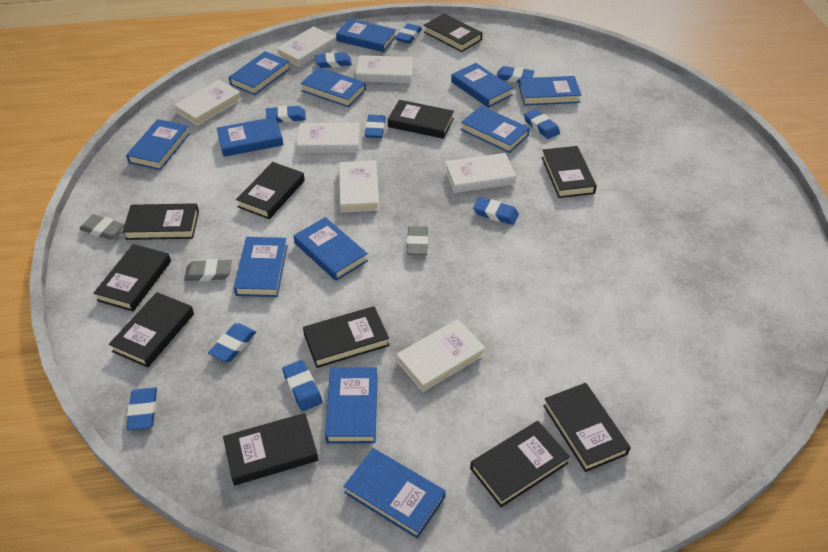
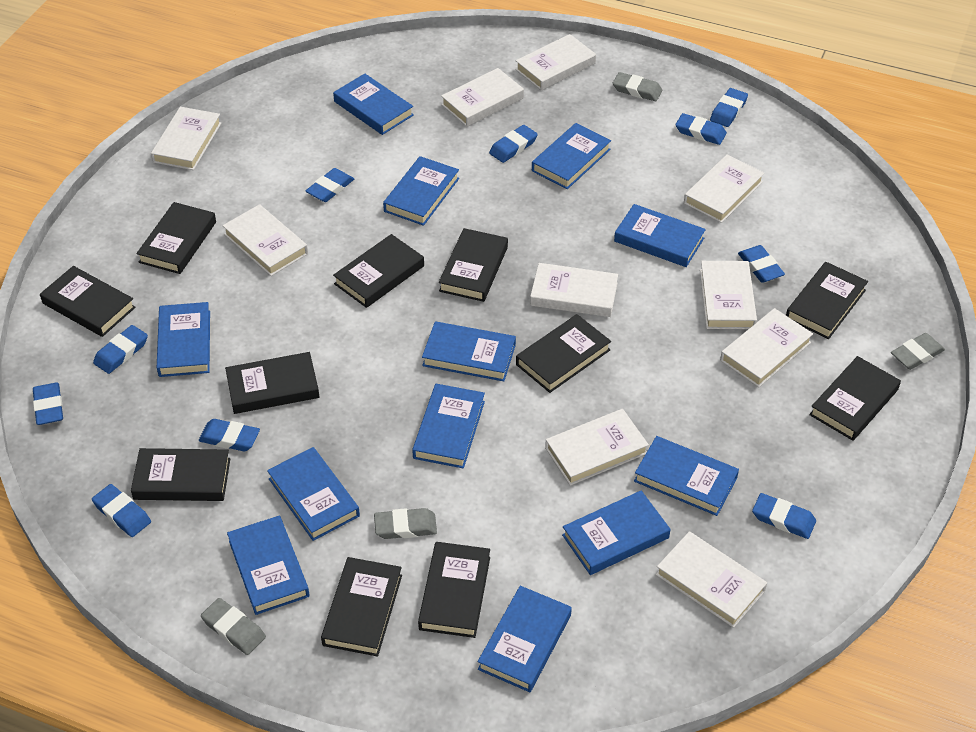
grey eraser: [79,214,124,240] [184,259,232,281] [407,226,428,255] = 3 -> [201,598,266,655] [374,508,437,539] [613,72,662,101] [891,333,945,370] = 4
white book: [174,79,242,126] [276,26,336,67] [297,123,360,153] [339,160,380,213] [356,55,413,83] [396,319,486,392] [445,153,516,193] = 7 -> [151,107,221,170] [223,204,308,276] [441,68,524,127] [515,34,596,91] [530,263,618,317] [545,409,649,486] [656,531,767,628] [684,154,764,223] [700,261,757,329] [720,308,813,387] = 10

